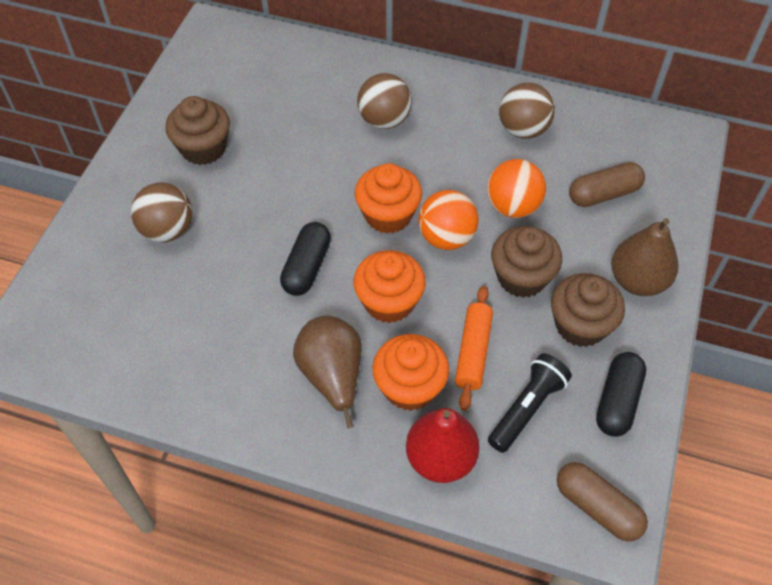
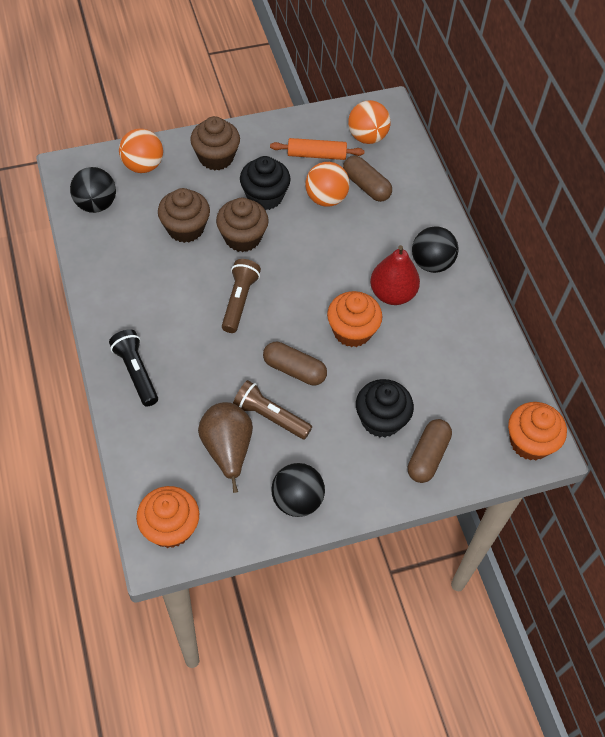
black ball: none = 0 -> [70,167,116,213] [271,463,325,517] [412,226,458,273] = 3
black capsule: [280,222,331,296] [596,352,646,437] = 2 -> none = 0
black cupcake: none = 0 -> [240,156,291,210] [356,379,414,437] = 2
brown ball: [131,183,192,242] [357,73,412,129] [499,83,555,139] = 3 -> none = 0
brown capsule: [557,462,648,541] [569,162,645,207] = 2 -> [263,342,327,385] [343,156,392,202] [408,419,452,483] = 3
brown flashlight: none = 0 -> [222,259,261,333] [233,380,312,439] = 2
brown pear: [293,316,362,429] [611,218,679,296] = 2 -> [198,402,253,493] = 1
orange ball: [418,190,478,250] [487,159,546,218] = 2 -> [119,129,163,173] [305,162,350,207] [348,100,391,144] = 3

